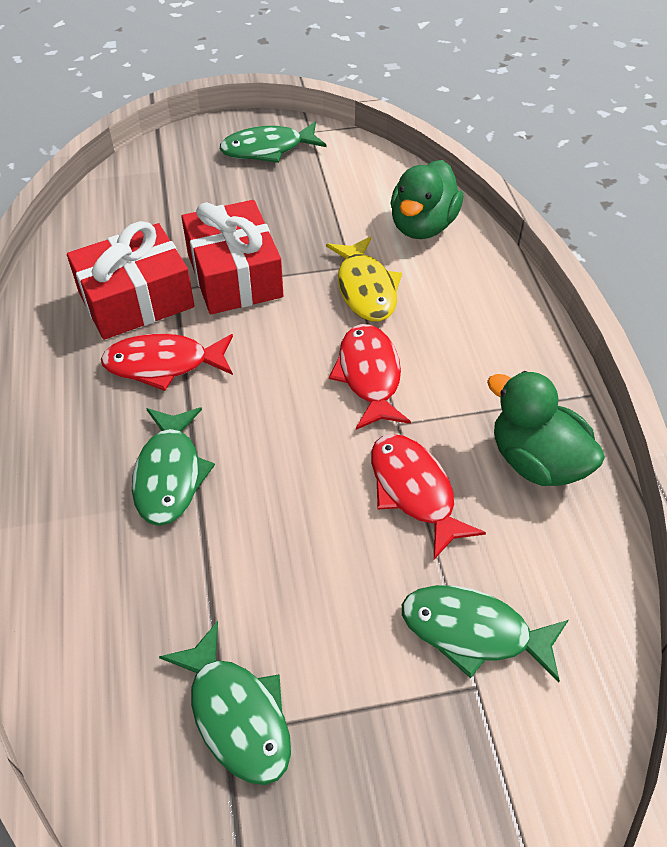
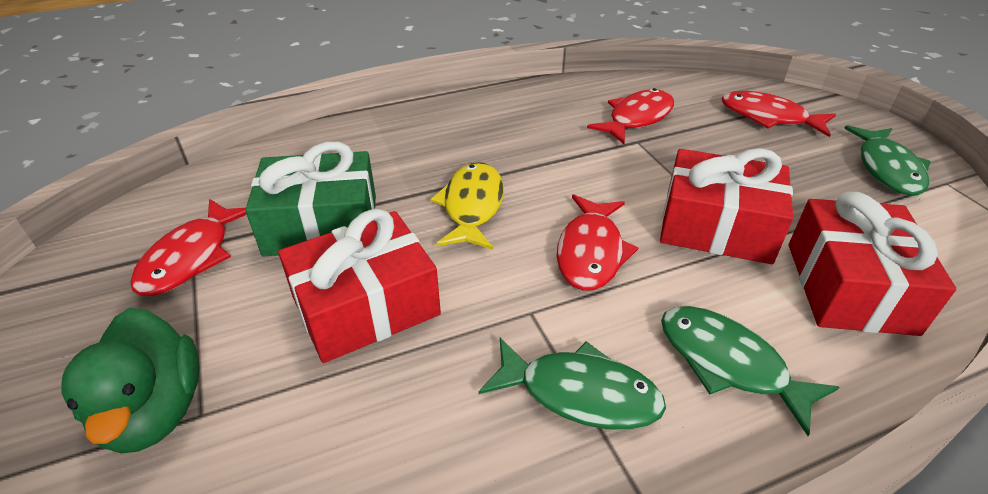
green duck: [390,160,463,239] [487,371,605,486] = 2 -> [61,308,200,453] = 1
green fish: [132,407,215,526] [159,621,291,785] [220,121,327,163] [402,585,568,682] = 4 -> [478,338,666,430] [661,306,839,436] [844,125,931,195] = 3
green gift: none = 0 -> [245,142,376,257] = 1
red fish: [101,333,233,391] [329,324,411,430] [371,434,486,559] = 3 -> [130,199,247,296] [557,195,639,291] [587,88,674,144] [722,91,836,137] = 4
red gift: [67,221,195,340] [181,200,283,314] = 2 -> [278,209,441,363] [660,148,793,264] [789,192,956,336] = 3

